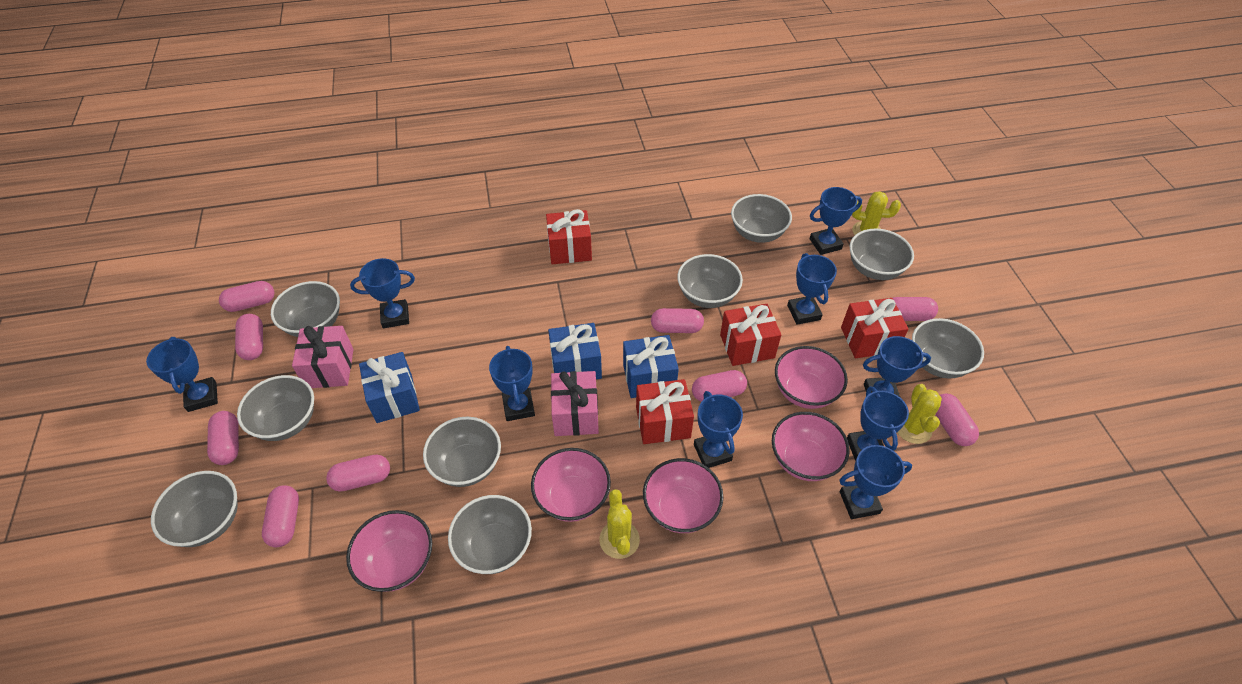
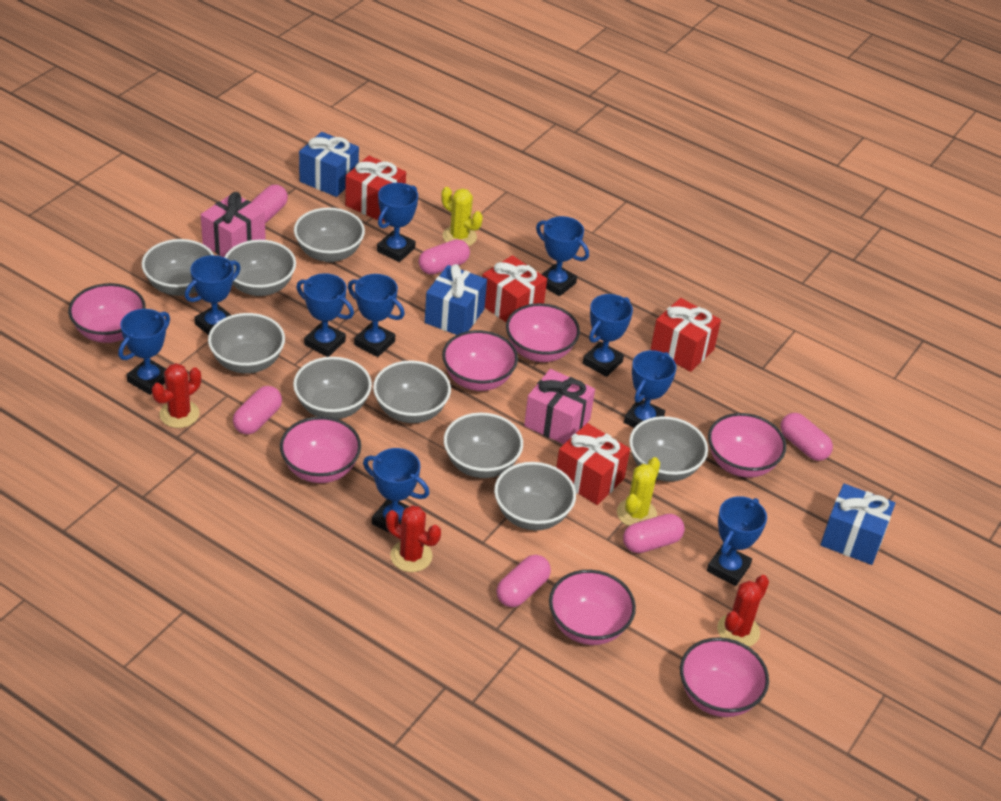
blue trophy: [146,337,218,412] [350,258,415,328] [489,346,535,421] [694,391,743,468] [787,253,837,325] [809,187,862,255] [839,445,912,519] [847,386,909,461] [863,336,931,398] = 9 -> [118,309,170,395] [185,255,241,335] [296,273,354,357] [348,274,405,357] [363,448,430,534] [377,183,418,262] [536,216,589,296] [583,294,633,377] [624,350,676,428] [707,496,767,586] = 10
pink bowl: [346,510,432,592] [531,448,611,522] [643,458,723,533] [772,412,849,481] [775,346,848,409] = 5 -> [68,283,146,343] [280,416,361,483] [442,330,518,391] [506,303,580,362] [549,570,636,645] [680,637,769,717] [708,413,786,478] = 7
pink capsule: [207,411,239,465] [219,281,274,312] [235,314,263,360] [262,485,299,547] [326,455,390,492] [651,308,704,333] [692,370,747,402] [893,297,938,321] [935,393,979,446] = 9 -> [233,386,282,435] [251,185,288,223] [419,239,470,275] [497,555,551,607] [623,514,685,553] [781,413,833,461] = 6
red cactus: none = 0 -> [152,363,201,428] [386,505,441,572] [717,575,769,647] = 3
yellow cactus: [599,489,640,559] [852,191,901,235] [897,384,942,444] = 3 -> [441,187,483,246] [617,457,660,527] = 2

